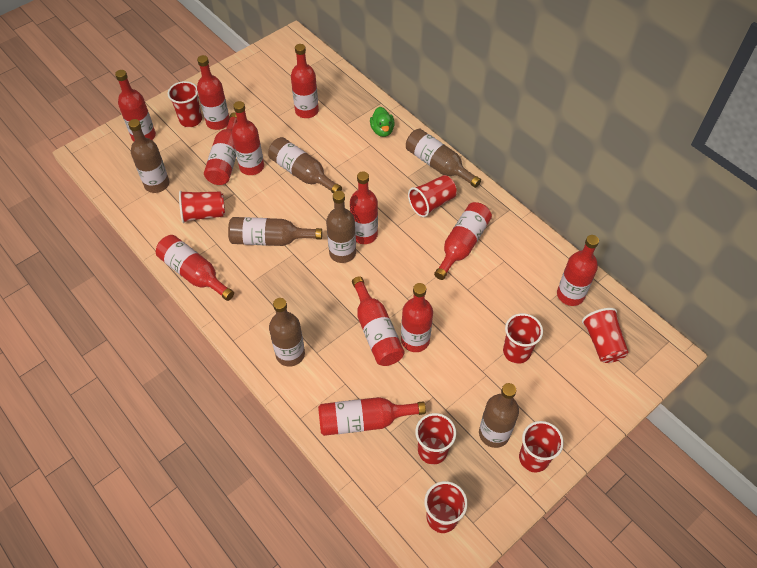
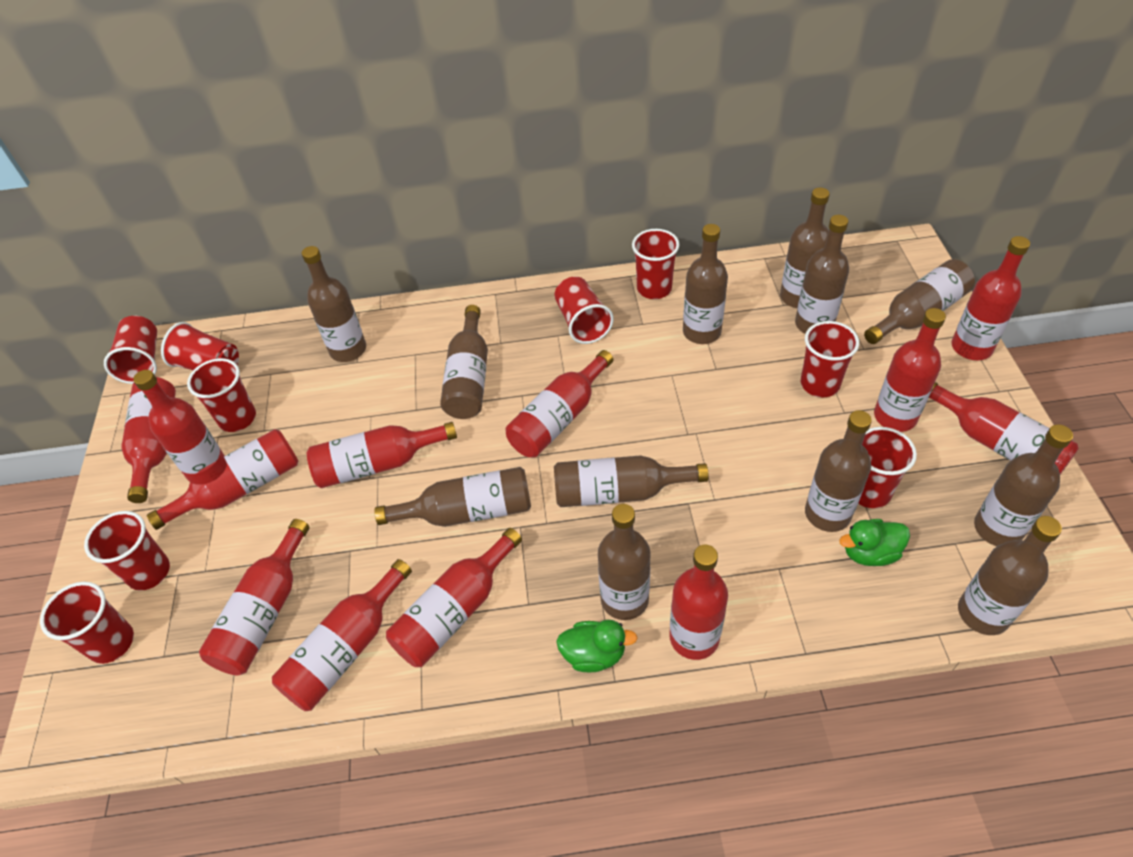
brown bottle: [128,119,169,193] [228,217,322,246] [268,137,342,193] [269,298,305,367] [326,191,356,263] [406,129,481,188] [479,383,519,448] = 7 -> [302,246,366,362] [374,467,531,527] [440,305,488,419] [554,455,709,507] [598,504,651,620] [683,224,728,344] [780,188,830,308] [795,215,849,334] [805,410,872,532] [864,259,975,344] [958,516,1062,635] [974,424,1073,546] = 12
green duck: [370,107,395,137] = 1 -> [556,620,638,673] [839,519,910,566] = 2
red cup: [168,81,202,127] [179,190,225,223] [408,175,457,217] [415,413,456,465] [424,481,468,533] [503,313,543,364] [519,421,564,473] [582,308,628,363] = 8 -> [40,582,134,664] [84,511,170,591] [104,316,157,384] [161,322,239,370] [187,358,256,432] [554,276,614,344] [632,229,679,299] [801,321,859,397] [858,427,917,508] = 9

